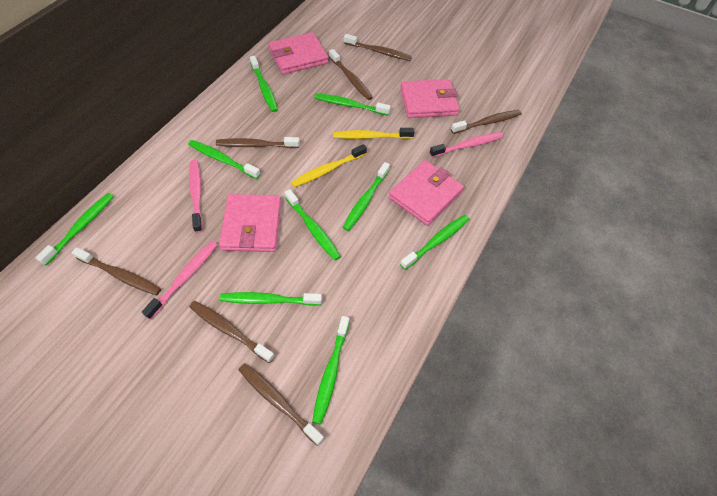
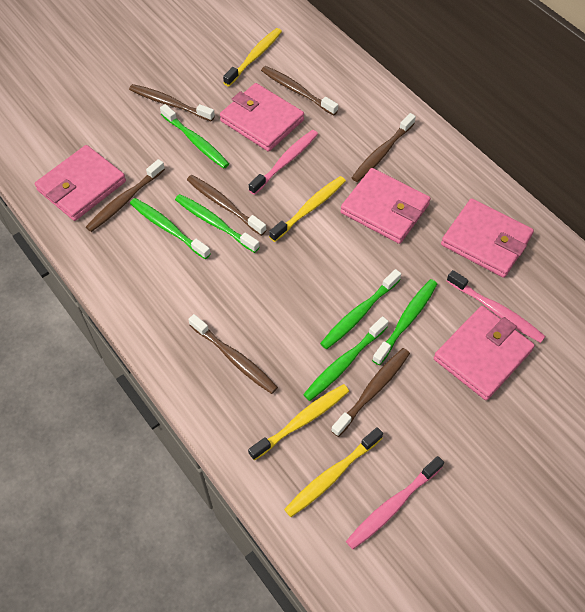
green toothbrush: [35,193,114,266] [188,140,260,179] [220,292,322,306] [250,56,278,112] [285,189,341,260] [312,316,350,425] [314,93,391,115] [343,162,390,231] [400,215,469,270] = 9 -> [130,198,211,259] [160,104,229,169] [175,194,259,253] [303,316,389,401] [320,269,401,349] [372,279,437,365] = 6
pink wallet: [219,194,281,252] [269,32,328,75] [389,160,464,226] [400,79,459,118] = 4 -> [35,145,126,221] [220,83,304,152] [340,168,431,244] [434,306,535,400] [441,198,534,278] = 5
yellow toothbrush: [291,144,367,187] [333,128,415,139] = 2 -> [223,28,282,86] [248,384,349,461] [269,176,346,242] [284,427,383,517] = 4

